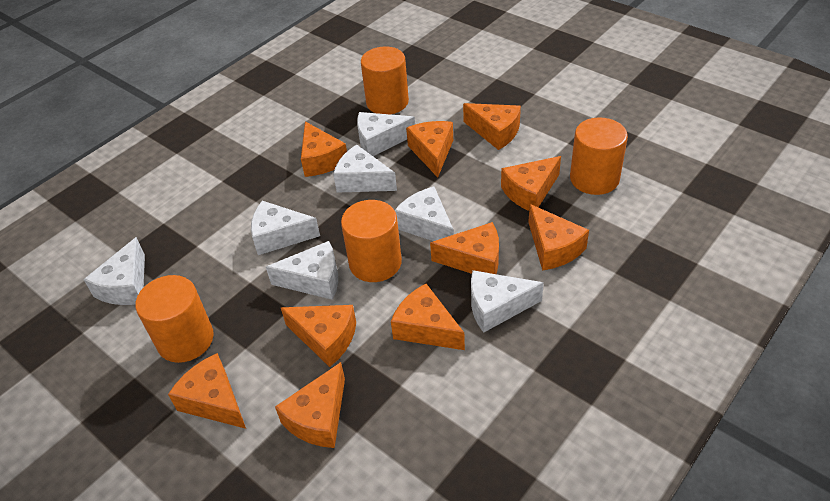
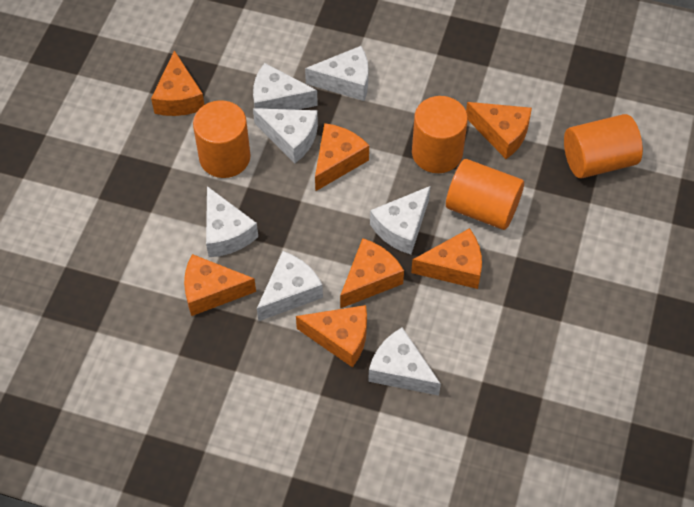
orange cheese: [168,353,246,429] [275,362,345,448] [281,305,356,367] [301,122,347,177] [391,284,465,350] [406,121,453,177] [430,222,499,274] [463,103,521,150] [501,156,561,211] [528,204,589,271] = 10 -> [151,51,204,116] [184,254,256,316] [296,305,367,368] [315,123,369,192] [340,238,404,309] [411,228,482,289] [466,102,532,159] = 7

